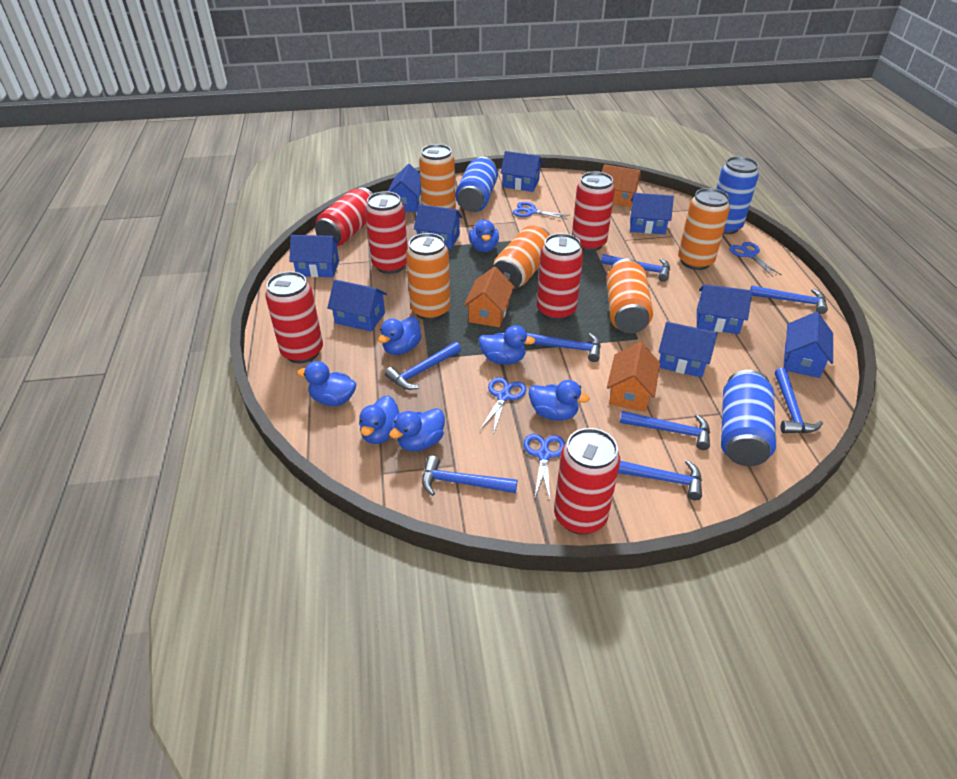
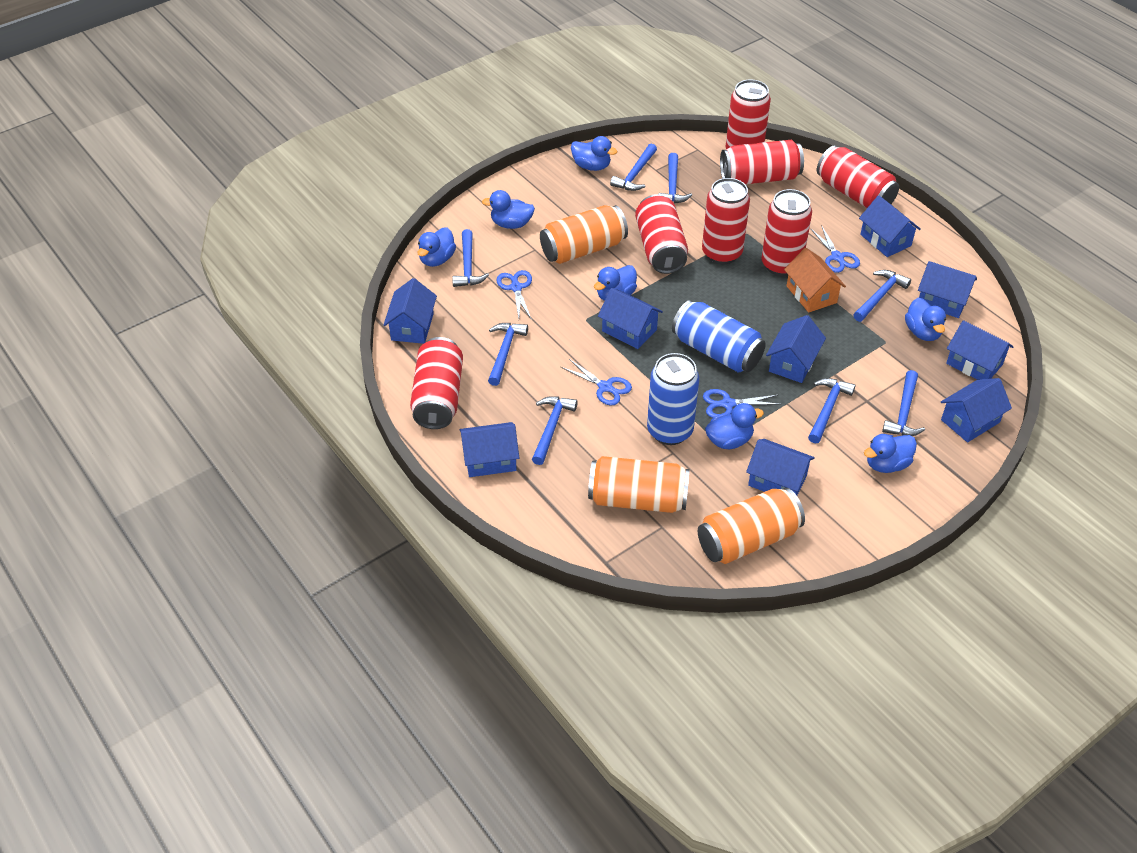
blue can: [455,157,498,212] [716,156,759,234] [721,370,776,466] = 3 -> [647,353,699,445] [672,300,766,372] = 2
orange can: [406,233,451,321] [419,144,456,209] [492,225,550,290] [606,259,653,333] [678,188,730,270] = 5 -> [540,205,628,264] [588,456,690,513] [698,488,805,564] = 3
orange house: [464,267,514,327] [602,164,641,207] [607,342,660,412] = 3 -> [784,248,846,313] = 1
red can: [265,272,323,363] [315,187,373,246] [365,191,408,274] [537,233,584,321] [554,428,620,535] [572,171,615,251] = 6 -> [410,337,463,429] [635,194,688,274] [702,178,750,264] [720,140,804,184] [726,80,771,149] [761,189,812,276] [817,145,899,208] = 7

